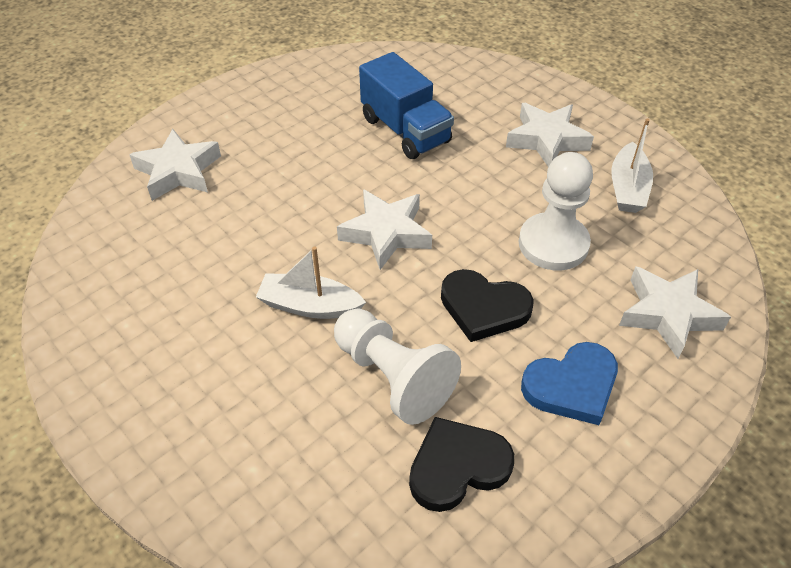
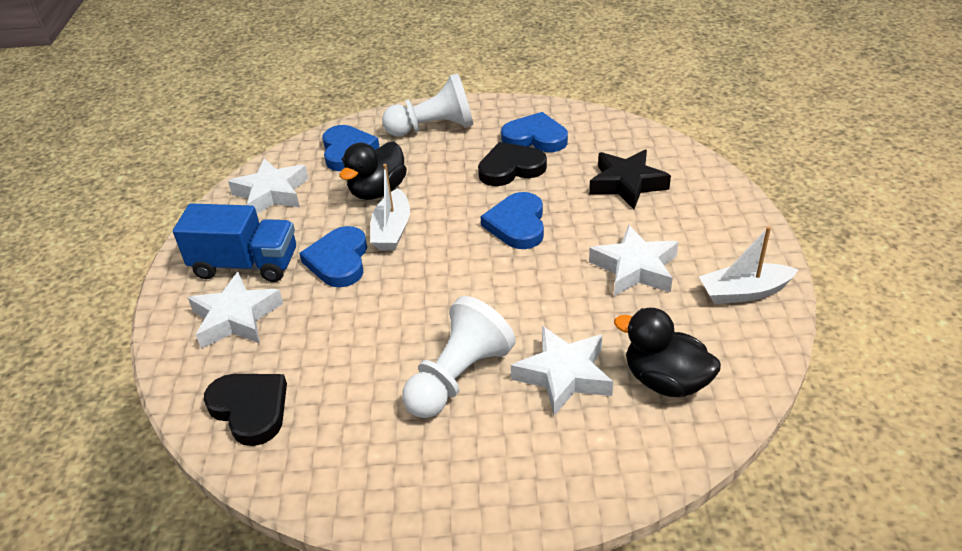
black duck: none = 0 -> [339,141,407,200] [614,308,721,397] = 2
black star: none = 0 -> [589,150,671,209] = 1
blue heart: [521,342,618,425] = 1 -> [299,226,367,287] [322,125,379,171] [480,192,544,249] [501,112,568,152] = 4

